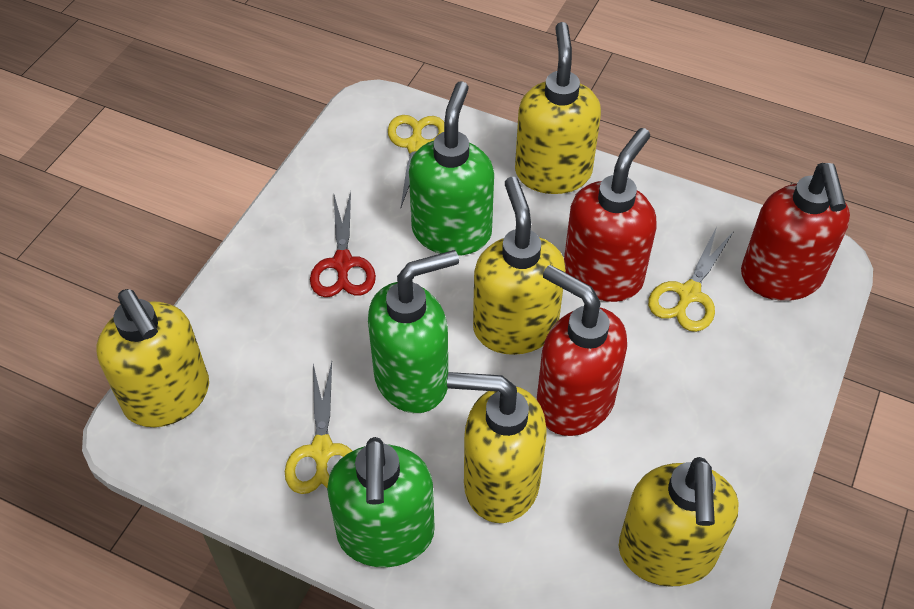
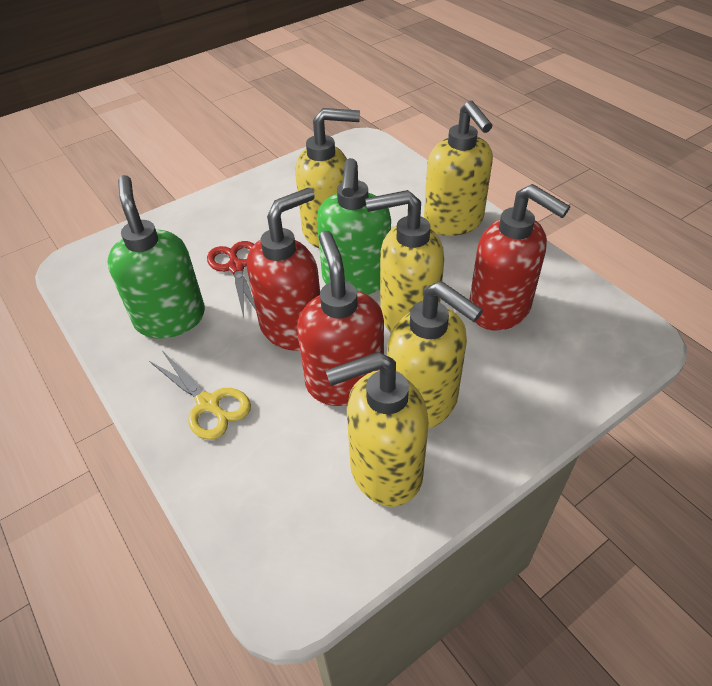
green soap dispenser: [327,437,435,568] [368,250,459,413] [409,81,494,256] = 3 -> [107,175,205,339] [317,158,391,295] = 2
yellow scissors: [285,362,352,494] [388,115,444,207] [648,226,734,332] = 3 -> [149,352,251,440] = 1

